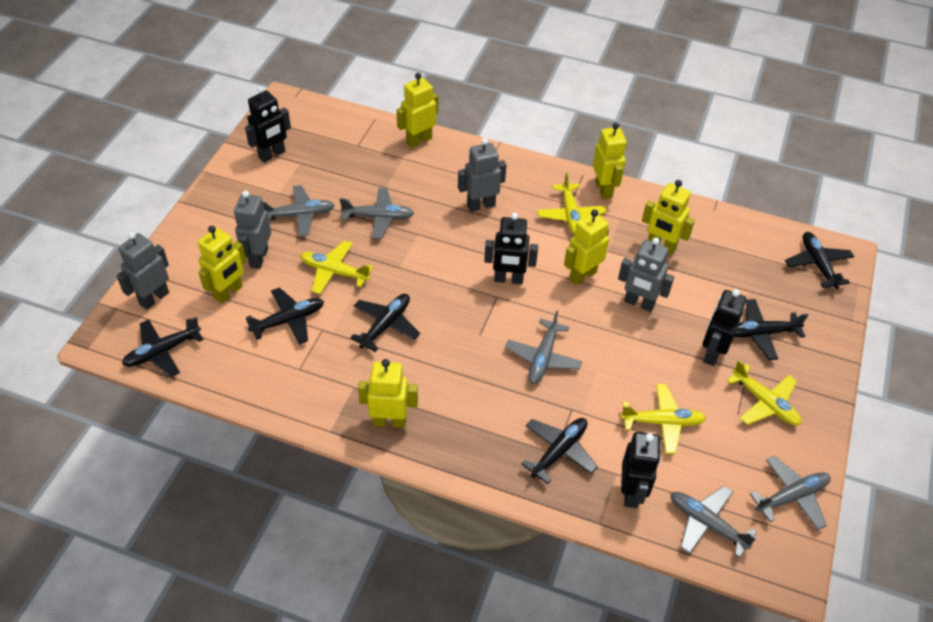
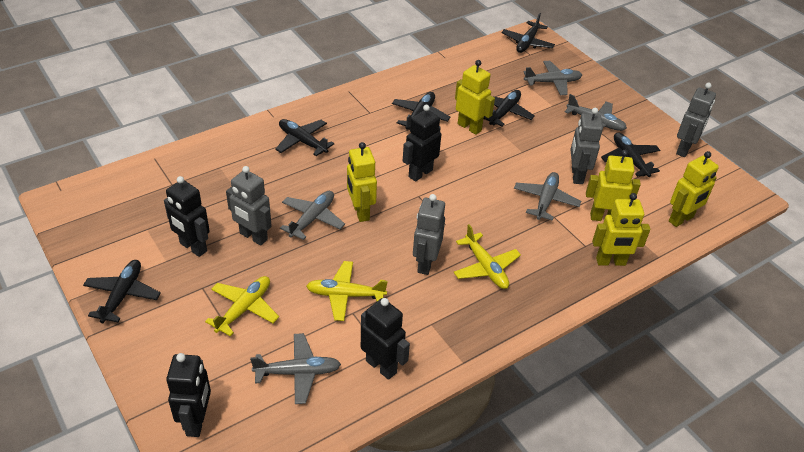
yellow plane: [300,240,373,294] [537,172,606,235] [620,384,706,454] [727,360,802,426] = 4 -> [205,276,279,336] [306,261,388,321] [453,224,521,289] = 3
yellow robot: [198,226,247,304] [358,359,418,428] [397,73,438,148] [564,209,609,285] [593,123,627,200] [642,180,695,255] = 6 -> [347,142,377,222] [455,60,495,135] [586,150,641,221] [592,193,650,266] [669,151,719,227] = 5

